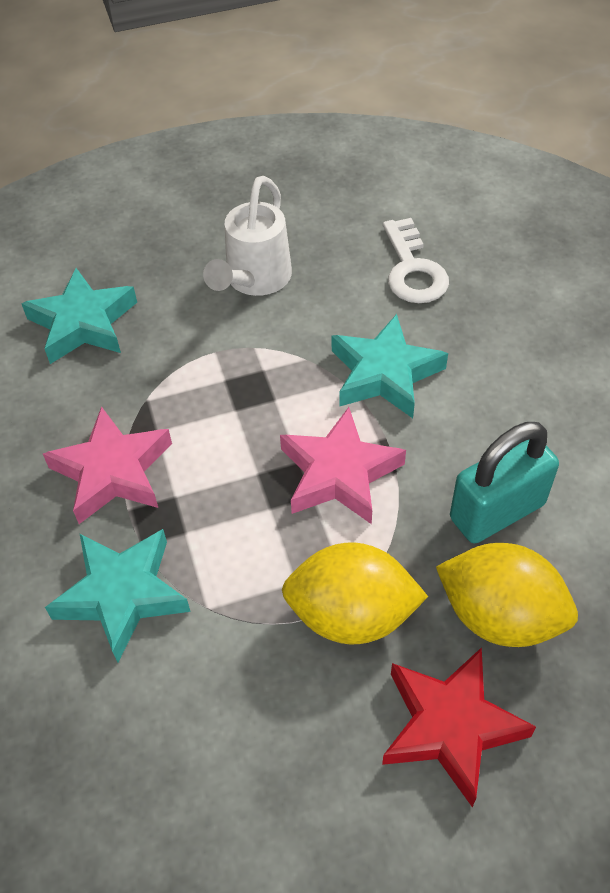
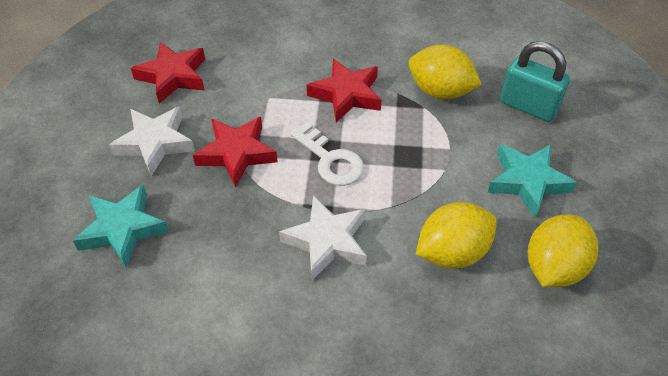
pink star: [43,406,172,524] [280,407,406,524] = 2 -> none = 0
red star: [382,647,536,807] = 1 -> [131,42,205,103] [193,117,278,187] [307,58,381,122] = 3
turquoise star: [21,268,137,364] [45,529,191,663] [332,314,448,418] = 3 -> [73,185,169,268] [488,144,577,218] = 2
white star: none = 0 -> [109,107,195,176] [279,195,367,280] = 2
white watering can: [203,176,292,296] = 1 -> none = 0
yellow lemon: [282,542,428,645] [436,543,578,647] = 2 -> [409,45,482,99] [416,202,497,269] [528,215,598,287] = 3

